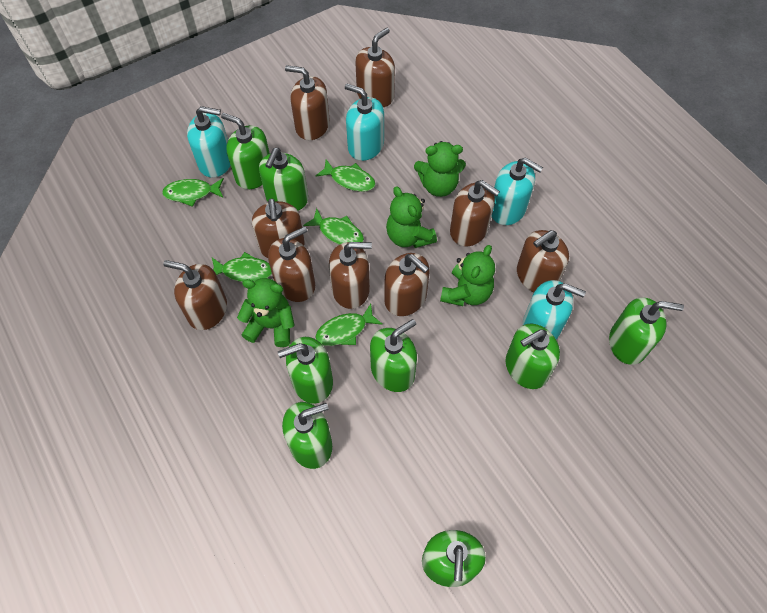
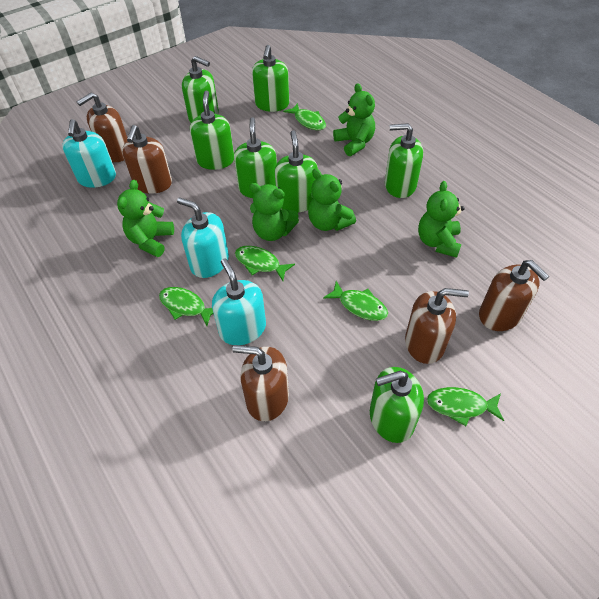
brown soap dispenser: [163,260,227,330] [252,198,305,258] [268,226,315,302] [285,65,330,140] [329,242,372,309] [355,28,395,107] [385,253,430,316] [450,180,500,247] [517,230,569,292] = 9 -> [76,93,127,162] [122,125,172,194] [232,345,289,421] [405,288,469,364] [479,260,549,331] = 5
green soap dispenser: [221,113,270,189] [259,148,308,211] [278,337,333,404] [282,402,332,469] [370,319,417,392] [422,530,486,587] [505,323,560,389] [609,297,684,365] = 8 -> [182,56,219,122] [190,91,234,170] [234,117,277,198] [252,45,289,112] [275,130,318,212] [370,367,424,443] [385,123,423,198] = 7
green teddy bear: [237,278,295,347] [386,186,437,248] [414,141,466,197] [440,245,495,306] = 4 -> [117,180,174,257] [249,183,299,241] [308,169,356,231] [333,83,375,156] [418,181,464,258] = 5
turquoise soap dispenser: [187,106,230,178] [345,84,384,161] [492,157,543,225] [522,280,586,340] = 4 -> [62,119,116,188] [177,197,229,278] [212,259,266,345] = 3

